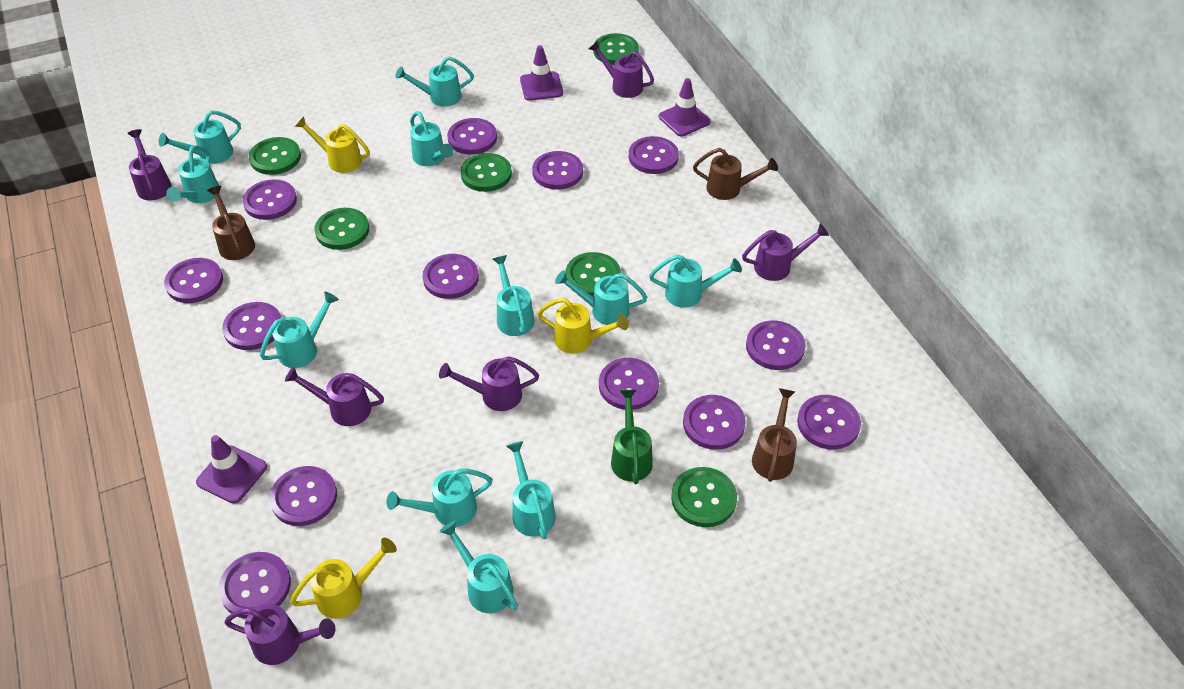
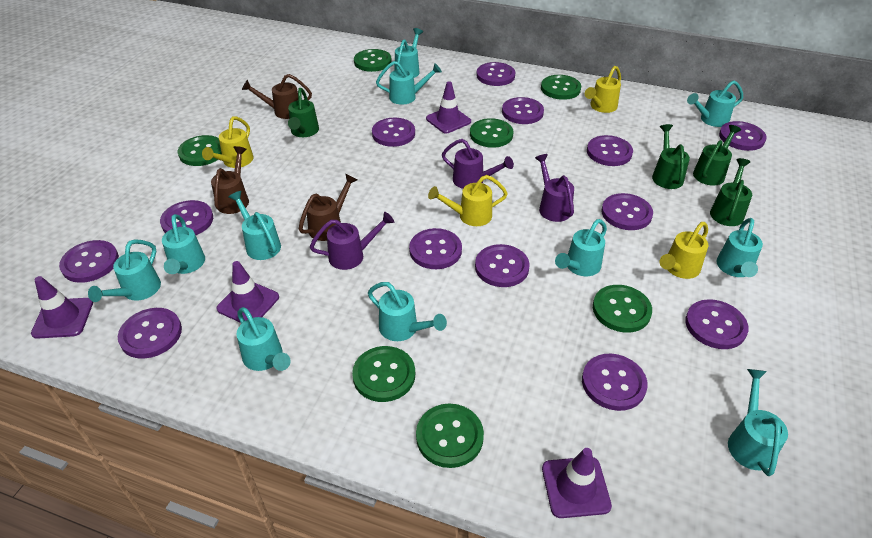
green button: [249,137,301,175] [315,208,369,250] [460,153,512,192] [565,252,621,297] [593,33,639,65] [671,467,737,527] = 6 -> [178,135,222,166] [352,346,415,402] [354,49,392,72] [416,403,484,468] [470,118,513,148] [541,75,581,100] [593,285,652,332] = 7
green watering can: [611,390,653,484] = 1 -> [288,88,319,137] [652,124,690,189] [693,125,741,186] [710,158,752,226] = 4
purple traffic cone: [196,435,267,504] [520,45,563,101] [659,78,711,136] = 3 -> [31,276,93,339] [216,261,279,323] [426,81,471,133] [542,448,612,518] = 4
purple watering can: [127,129,172,201] [224,604,335,665] [285,367,384,426] [439,356,539,411] [589,41,654,98] [742,224,829,281] = 6 -> [310,212,394,270] [442,139,514,189] [535,154,574,222] = 3
yellow watering can: [290,538,397,619] [295,117,370,173] [537,298,629,353] = 3 -> [202,116,253,168] [428,175,508,226] [585,66,621,113] [659,222,708,279] = 4

